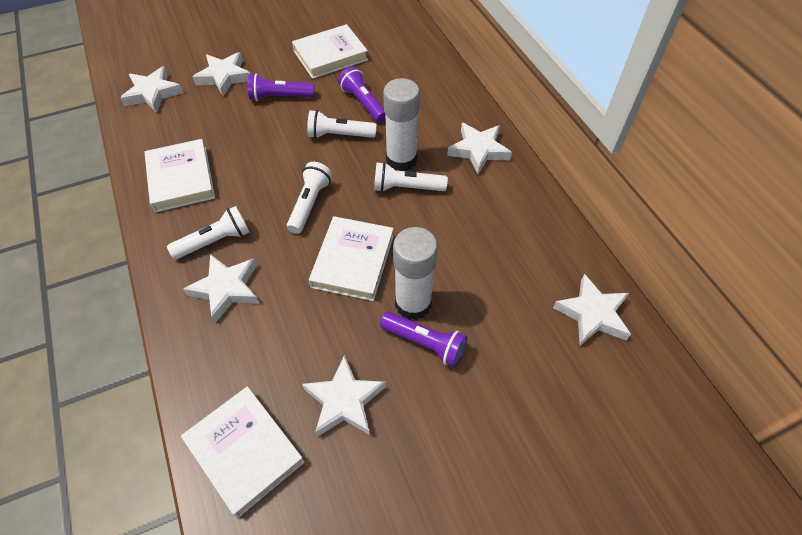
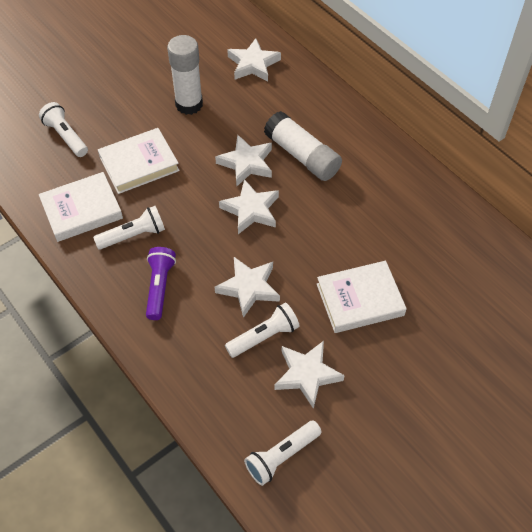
purple flashlight: [248,73,314,101] [338,66,386,122] [380,311,468,367] = 3 -> [146,247,176,320] = 1
white book: [144,139,215,212] [181,386,305,518] [292,24,368,79] [309,216,394,301] = 4 -> [39,172,123,242] [98,128,180,194] [317,261,407,333] = 3
white star: [120,66,183,113] [183,254,259,323] [193,52,251,96] [302,355,386,437] [447,123,512,174] [553,274,631,346] = 6 -> [215,134,272,186] [215,257,280,318] [219,179,279,234] [227,38,281,82] [274,341,345,409] = 5

